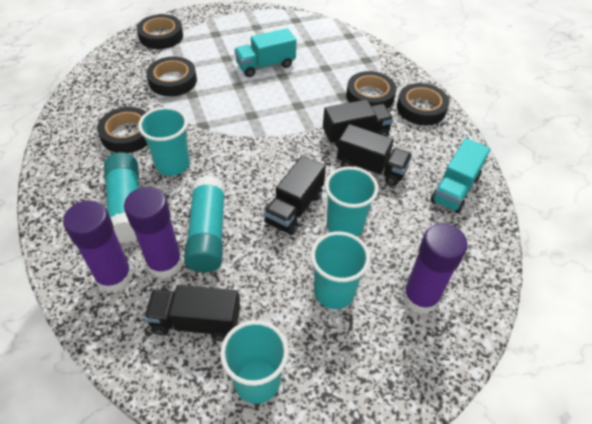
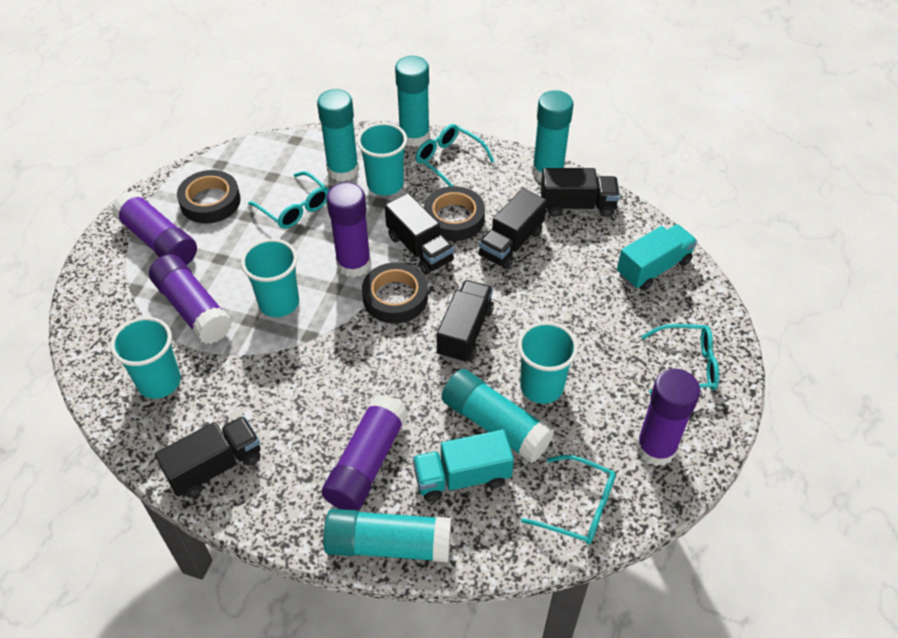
black tape: [97,107,147,153] [137,14,183,49] [146,57,197,96] [346,71,397,109] [397,83,449,125] = 5 -> [177,170,241,223] [362,262,428,324] [424,186,485,241] = 3
black truck: [144,285,240,341] [264,156,326,235] [323,100,394,147] [337,124,412,186] = 4 -> [155,416,261,498] [385,193,454,275] [436,280,494,363] [478,188,547,269] [541,168,620,217] = 5
purple glue stick: [63,200,133,293] [124,187,183,279] [402,223,468,314] = 3 -> [112,191,197,265] [149,254,232,344] [322,394,408,511] [327,182,371,278] [636,369,700,466] = 5
turquoise glasses: none = 0 -> [248,171,329,229] [416,124,494,187] [521,455,616,545] [641,324,719,394] = 4
turquoise glue stick: [104,152,139,243] [184,176,225,272] = 2 -> [317,89,359,182] [323,509,451,562] [395,56,430,147] [442,369,554,463] [532,90,574,180] = 5

